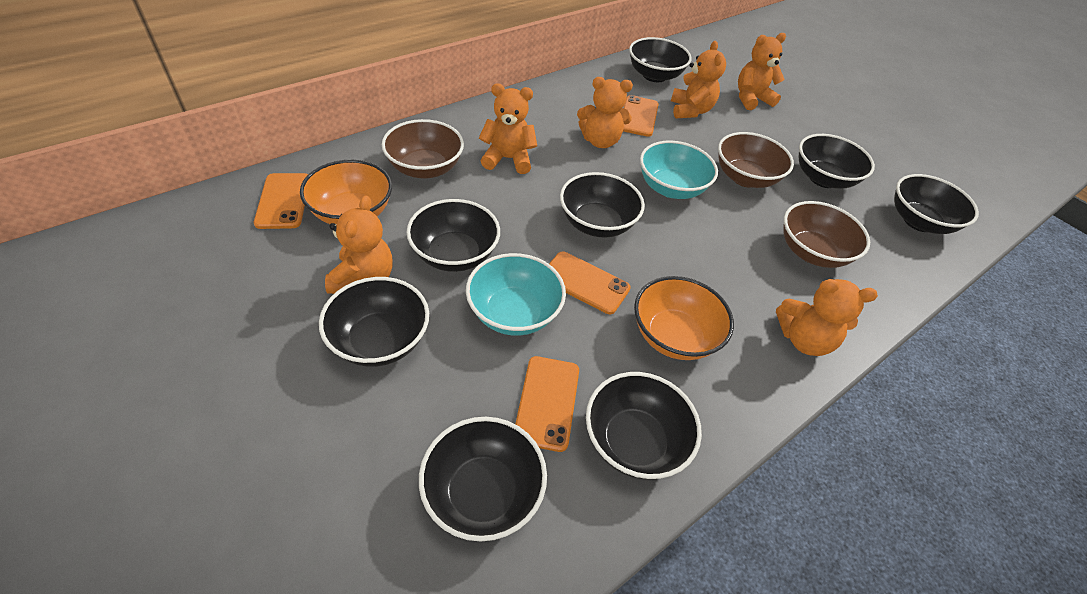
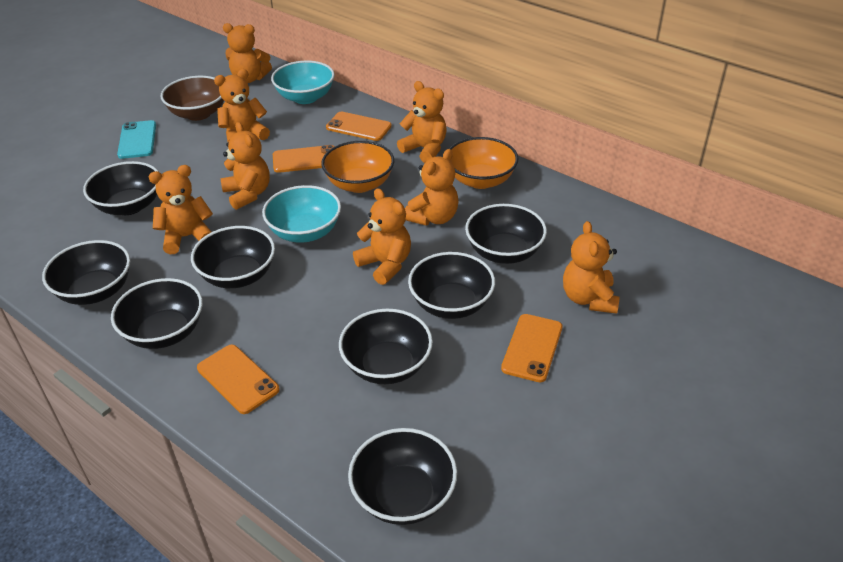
brown bowl: [382,119,464,178] [718,132,794,188] [784,201,870,268] = 3 -> [160,76,224,121] = 1
orange teddy bear: [325,195,393,294] [479,84,537,174] [577,77,633,148] [671,41,726,118] [738,33,786,110] [776,279,878,356] = 6 -> [149,165,213,254] [214,69,270,142] [221,122,270,210] [223,23,272,83] [353,188,411,285] [397,81,447,163] [405,149,459,226] [563,221,620,314] = 8
turquoise phone: none = 0 -> [117,120,156,159] = 1

